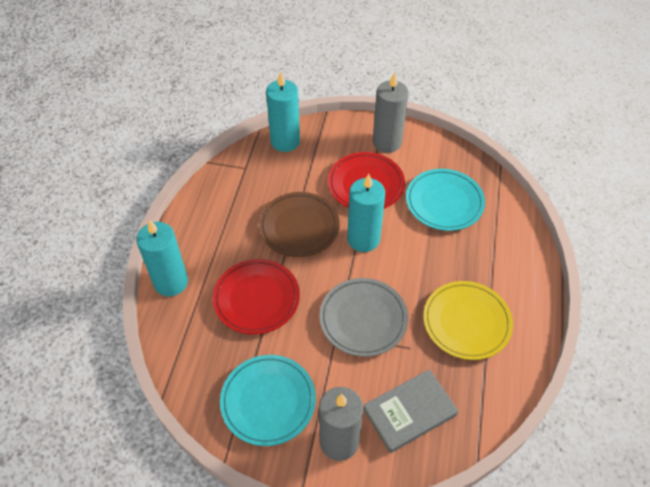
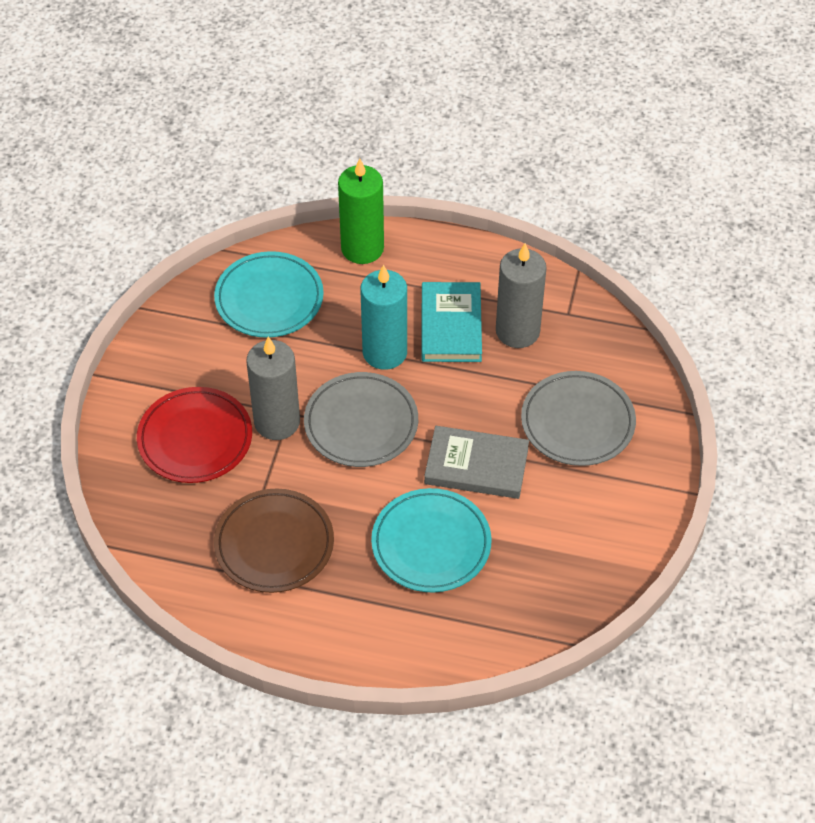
green candle: none = 0 -> [338,158,384,264] = 1
grey plate: [319,278,408,357] = 1 -> [304,372,418,467] [521,371,636,466] = 2
red plate: [213,259,300,335] [328,152,405,209] = 2 -> [137,387,252,483] = 1
turquoise book: none = 0 -> [422,282,482,362] = 1
turquoise candle: [136,219,188,296] [266,72,300,152] [347,174,385,252] = 3 -> [360,264,407,370] = 1
yellow plate: [423,281,513,360] = 1 -> none = 0

